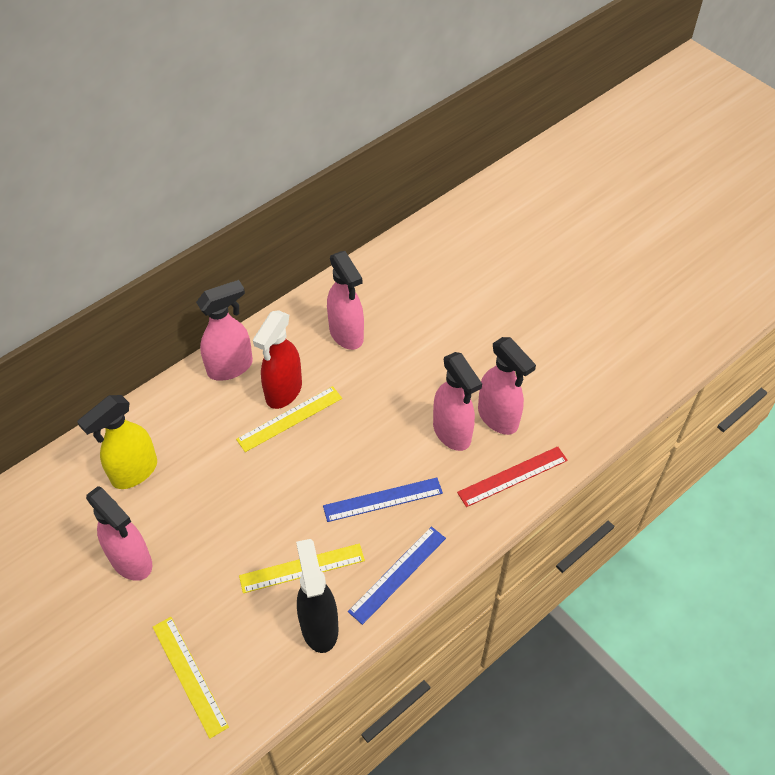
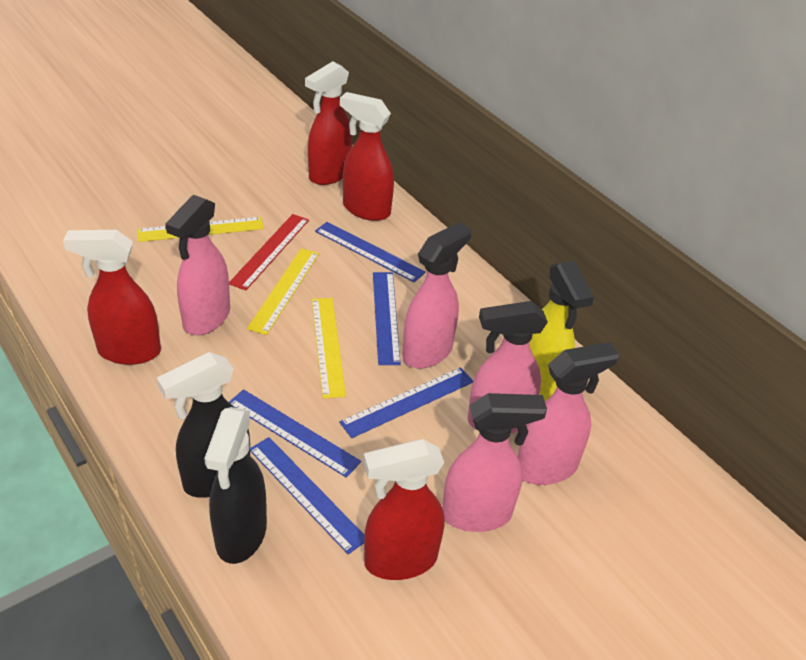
black spray bottle: [296,539,338,653] = 1 -> [157,352,250,498] [204,407,267,564] = 2
blue ruler: [323,478,443,522] [348,526,446,625] = 2 -> [229,389,361,478] [250,437,364,554] [315,222,426,283] [339,367,473,438] [373,272,401,365] = 5
red spray bottle: [253,310,302,409] = 1 -> [63,230,161,365] [305,61,352,185] [340,92,394,221] [363,439,445,580] = 4

